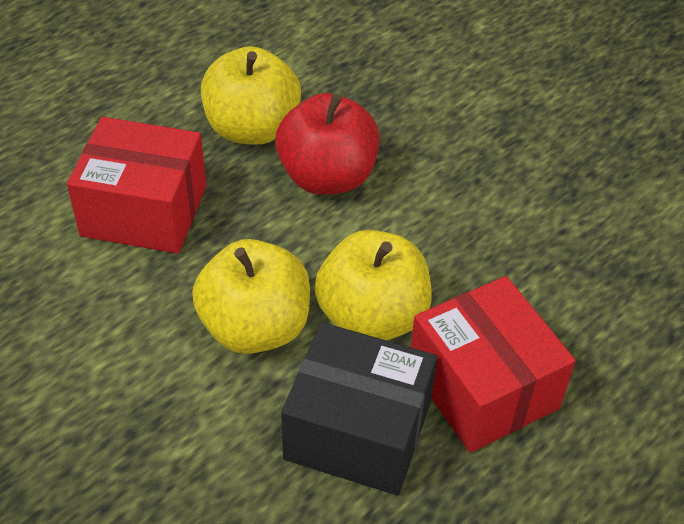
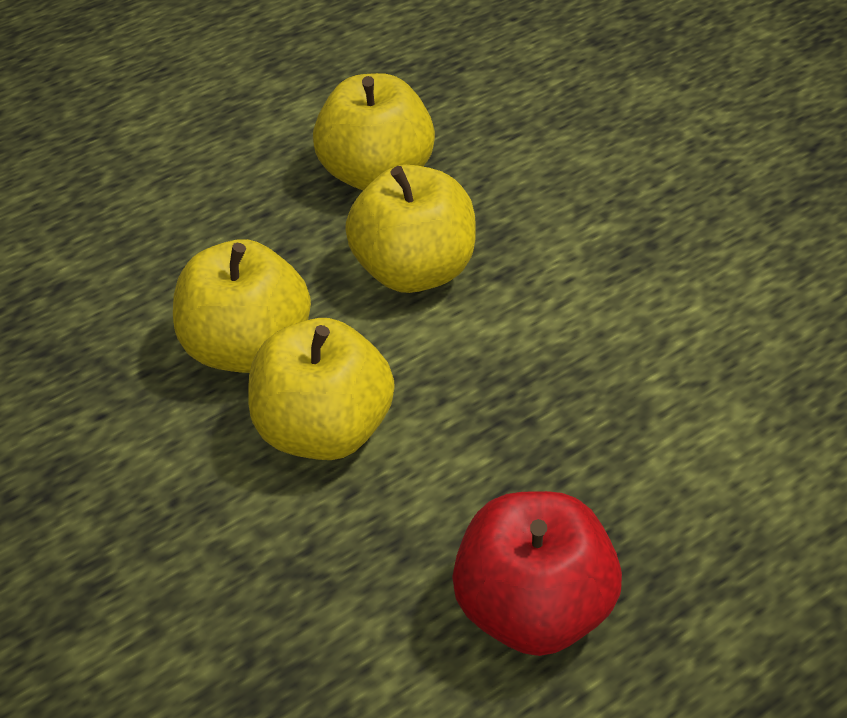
black box: [281,322,437,495] = 1 -> none = 0
red box: [67,117,206,254] [411,276,576,453] = 2 -> none = 0
yellow apple: [192,239,310,354] [201,46,301,145] [315,230,432,340] = 3 -> [173,239,311,373] [248,318,394,460] [313,73,435,190] [345,165,476,293] = 4

